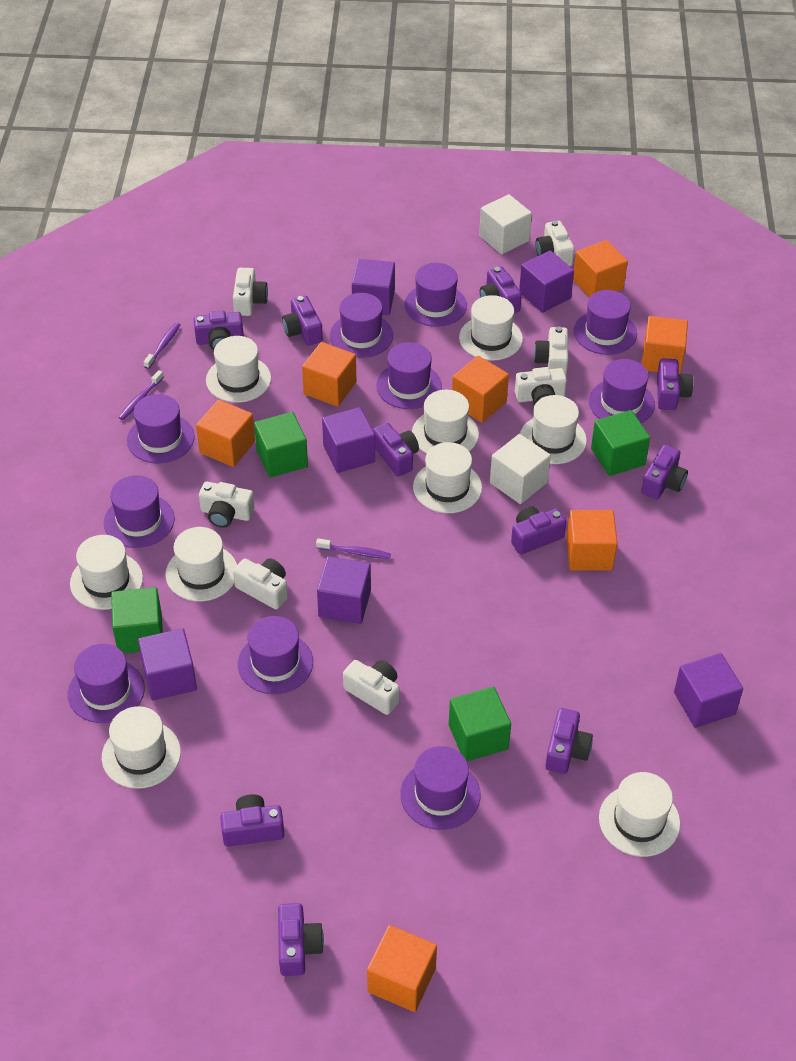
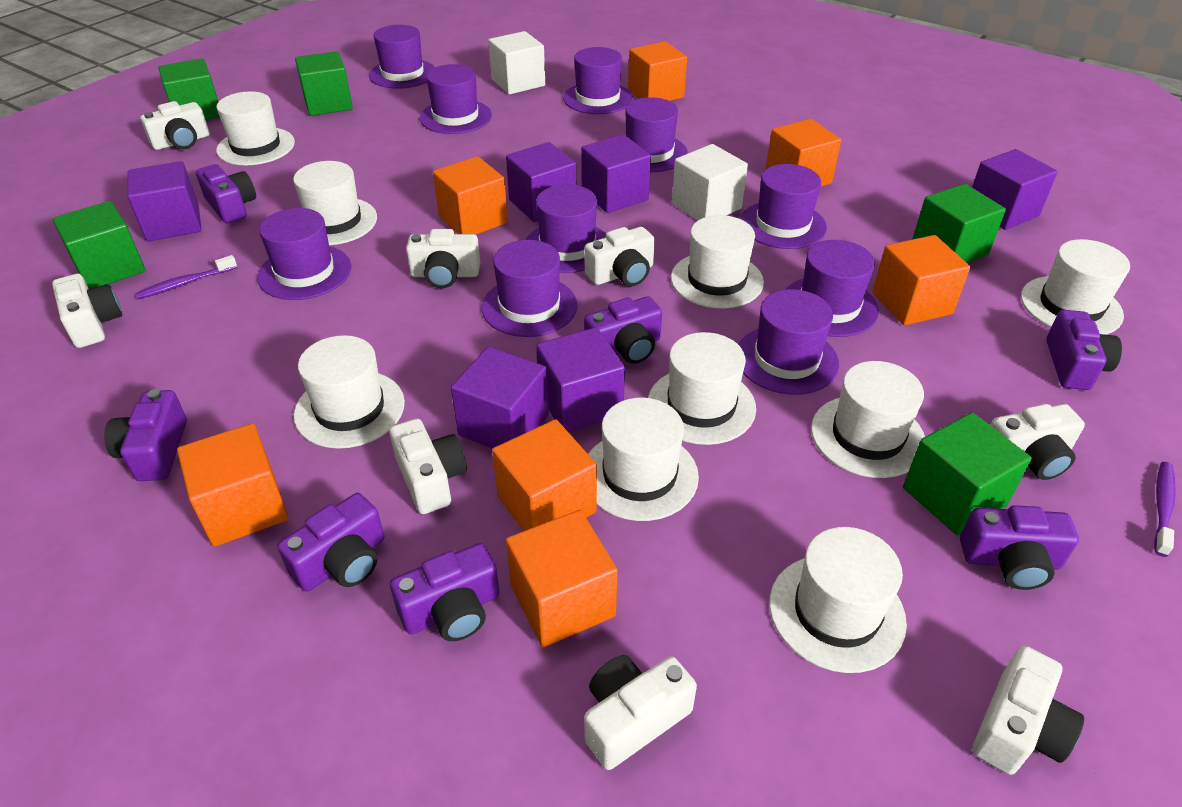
green cube: [111,587,163,653] [254,412,308,478] [449,686,511,761] [591,410,650,476] = 4 -> [52,201,146,289] [158,58,220,120] [295,51,353,116] [903,412,1032,535] [912,184,1006,263] = 5
purple camera: [194,310,244,350] [220,794,285,847] [278,903,324,976] [282,296,323,346] [373,423,419,476] [480,267,522,313] [511,506,566,555] [545,708,593,774] [641,445,688,499] [657,358,693,410] = 10 -> [104,389,187,481] [196,164,256,223] [278,493,384,592] [390,543,500,641] [584,297,662,364] [960,505,1079,590] [1046,310,1122,390] = 7
purple toothbrush: [119,370,164,420] [144,323,180,369] [316,538,391,559] = 3 -> [135,255,237,299] [1154,462,1176,557] = 2
white camera: [199,481,255,528] [233,268,268,316] [233,558,288,609] [343,660,400,715] [515,367,567,405] [534,326,568,376] [535,220,575,266] = 7 -> [52,274,122,348] [140,101,210,150] [389,418,467,514] [406,229,480,288] [584,655,697,770] [585,227,655,286] [973,646,1084,775] [990,404,1085,480] = 8

